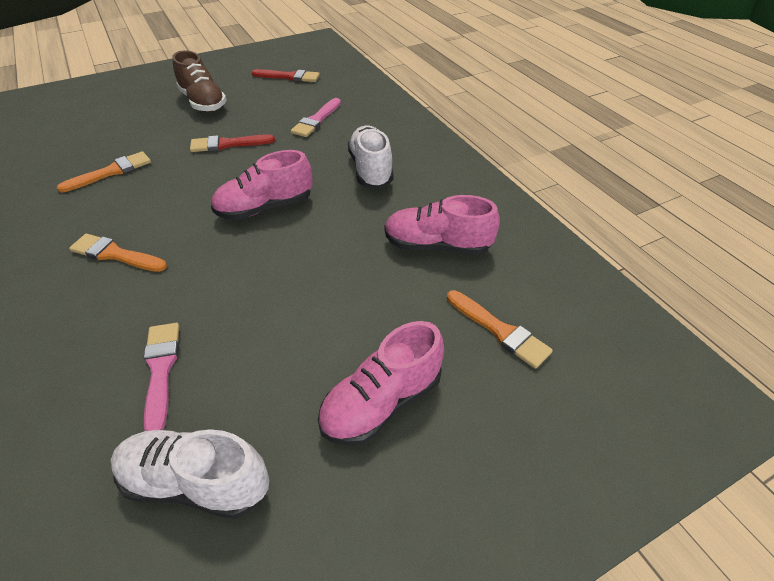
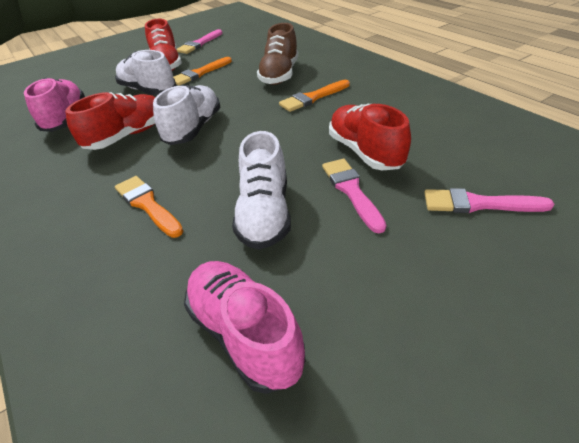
pink brush: [144,323,179,431] [291,98,341,137] = 2 -> [177,29,223,54] [322,159,386,233] [424,188,554,213] = 3
pink shoe: [211,150,313,220] [318,321,444,446] [385,195,500,255] = 3 -> [24,78,85,132] [184,261,305,394] = 2
red brush: [190,134,275,152] [251,69,320,82] = 2 -> none = 0
red shoe: none = 0 -> [65,92,156,150] [145,19,182,71] [329,104,411,170] = 3
white shoe: [111,429,269,519] [348,125,394,188] = 2 -> [115,50,176,95] [153,85,221,145] [232,131,291,250] = 3

